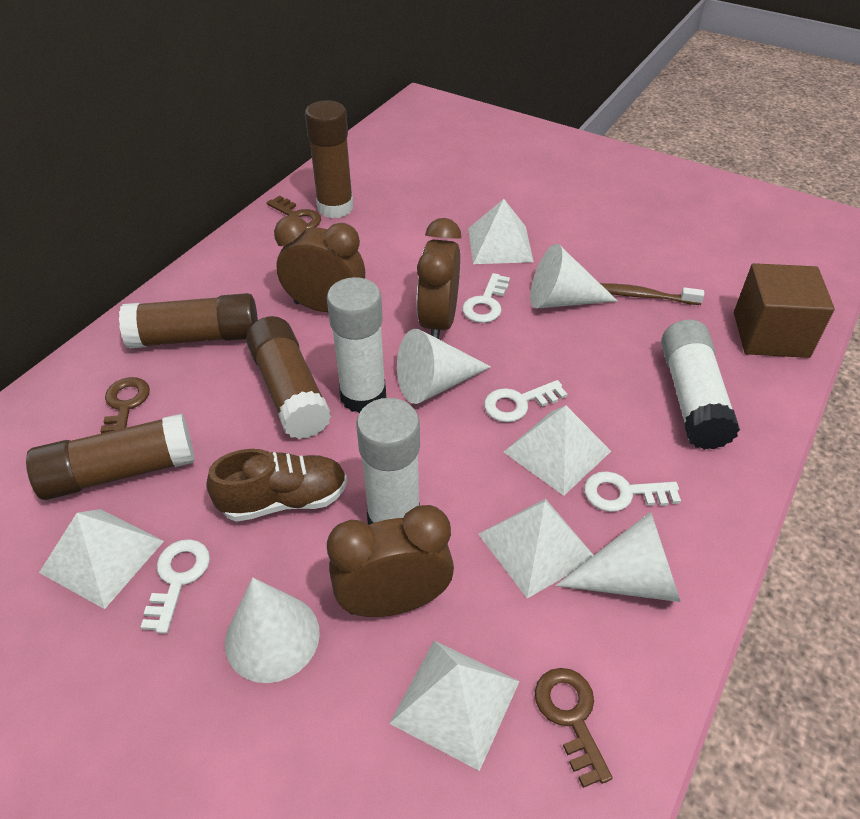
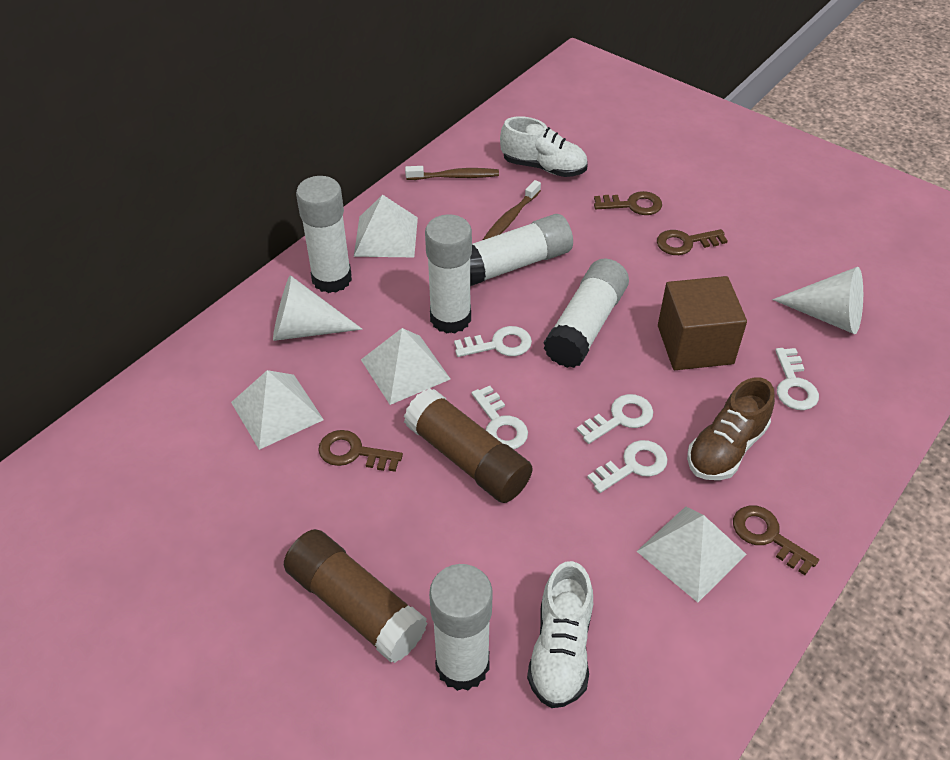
brown clock: [274,215,365,312] [327,505,454,617] [417,218,461,339] = 3 -> none = 0
brown glue stick: [26,413,195,500] [119,293,258,349] [246,316,331,439] [305,100,353,218] = 4 -> [284,529,428,663] [404,388,533,503] = 2
brown key: [100,377,150,434] [267,196,321,228] [535,668,613,788] = 3 -> [318,430,403,472] [594,191,662,215] [657,229,728,255] [733,506,819,575] = 4
brown toothbrush: [600,283,704,305] = 1 -> [405,166,499,180] [483,180,541,240] = 2
white cone: [225,578,320,683] [397,329,491,404] [530,244,618,309] [555,511,681,602] = 4 -> [273,275,363,341] [773,267,863,334] = 2
white glue stick: [327,277,386,413] [356,398,420,525] [661,320,740,450] = 3 -> [296,176,352,293] [425,214,472,334] [429,564,493,691] [470,214,573,286] [543,259,629,368] = 5
white key: [140,539,210,634] [462,273,510,323] [484,380,568,422] [584,471,681,512] = 4 -> [454,326,532,357] [472,386,528,449] [577,394,653,444] [587,440,668,493] [775,348,819,410] = 5
white pyramid: [39,509,164,609] [389,641,520,771] [468,199,534,264] [478,499,594,598] [504,405,611,496] = 5 -> [231,370,324,450] [354,195,418,257] [361,328,450,405] [636,506,747,603] = 4
white shoe: none = 0 -> [500,116,587,177] [527,561,593,708] = 2

